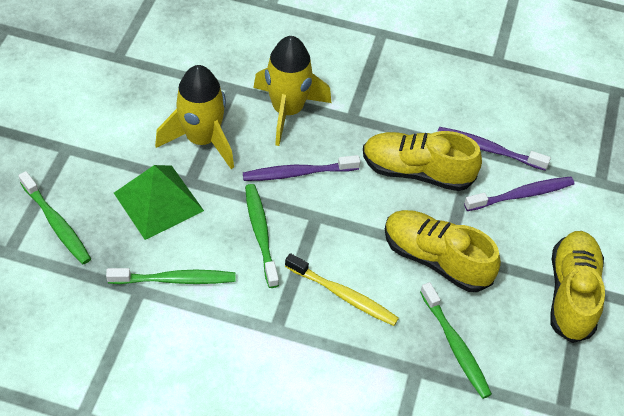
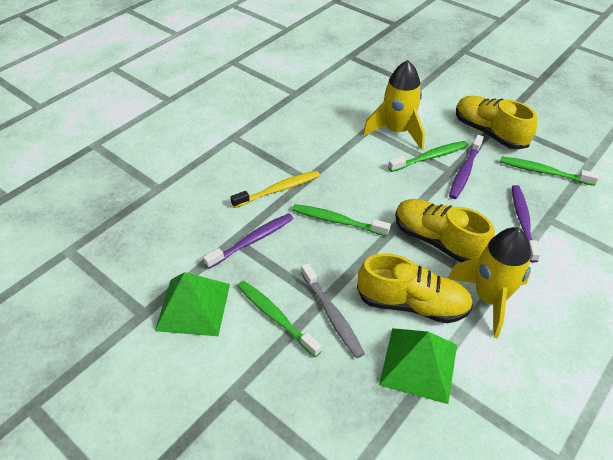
green pyramid: [114,165,204,240] = 1 -> [155,272,230,336] [379,328,457,404] = 2
grey toothbrush: none = 0 -> [301,263,365,358] = 1

